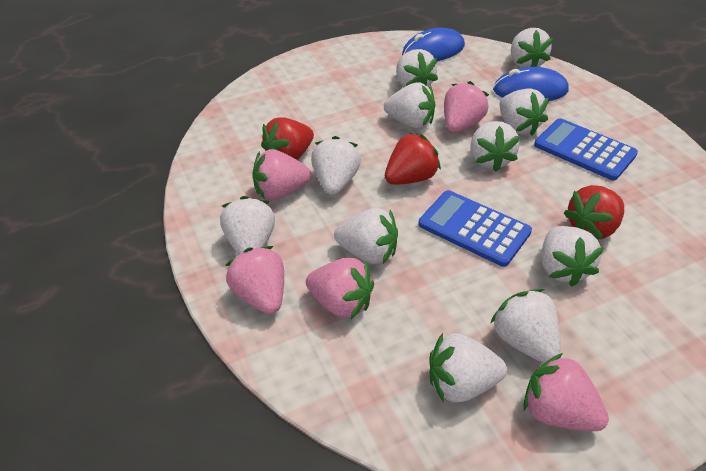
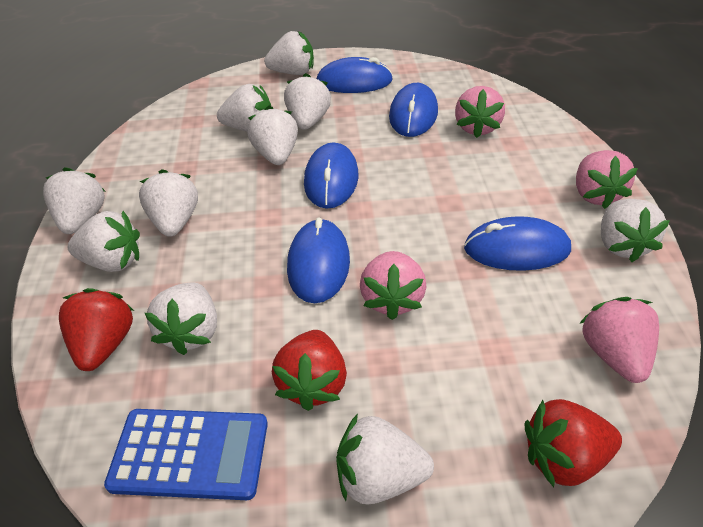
blue calculator: [418,190,532,267] [534,118,638,180] = 2 -> [104,409,268,500] = 1
blue mouse: [402,28,465,61] [493,67,569,101] = 2 -> [287,217,350,303] [304,142,358,208] [317,57,393,93] [389,83,438,137] [464,216,571,271] = 5
pink strawberry: [225,246,284,314] [252,149,312,200] [306,258,374,319] [444,81,489,132] [523,353,609,431] = 5 -> [360,251,426,320] [455,86,505,138] [576,150,638,209] [579,297,659,383] = 4
white strawberry: [220,196,275,255] [311,136,361,195] [334,208,398,264] [384,82,436,128] [396,49,438,87] [430,333,507,403] [470,121,520,172] [490,289,561,363] [499,88,549,136] [511,28,553,68] [541,226,604,286] = 11 -> [43,168,106,234] [68,211,140,272] [139,169,198,237] [145,282,217,355] [217,84,271,132] [247,106,298,165] [264,31,314,75] [284,73,331,130] [336,414,434,505] [601,199,670,262] = 10

